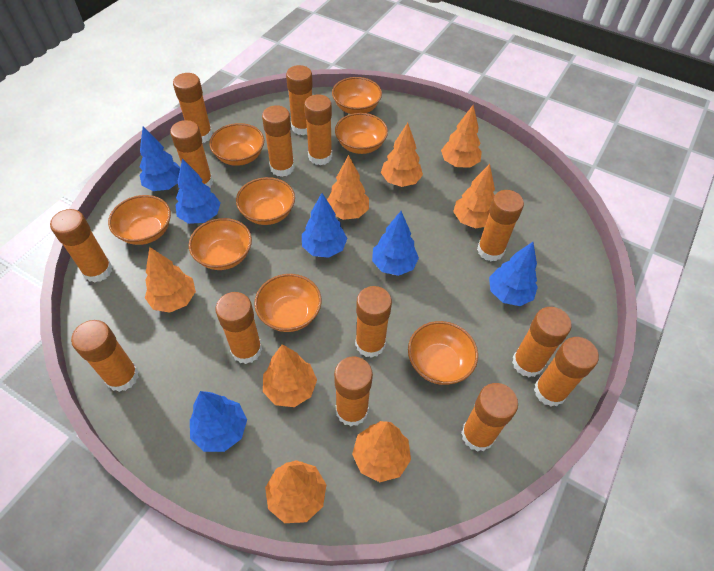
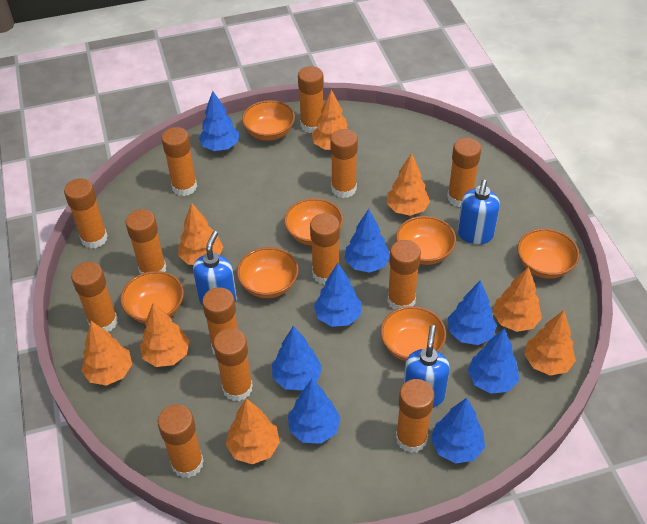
blue soap dispenser: none = 0 -> [193,231,237,306] [404,325,450,408] [457,180,500,244] = 3
blue tree: [140,127,180,191] [175,159,220,224] [190,391,247,452] [302,193,347,258] [372,211,419,276] [489,242,538,306] = 6 -> [199,91,239,151] [272,326,322,390] [288,379,341,444] [314,263,362,327] [345,209,390,273] [431,398,485,464] [448,280,497,345] [468,329,519,394] = 8
orange bowl: [108,195,171,245] [189,218,252,270] [209,123,264,166] [236,177,295,225] [254,274,321,332] [332,77,382,114] [335,113,388,154] [408,321,478,385] = 8 -> [120,271,184,323] [237,247,299,298] [242,100,295,141] [284,198,343,246] [381,306,446,361] [396,216,456,265] [517,229,580,279] = 7
orange glue stick: [50,209,113,283] [71,320,139,392] [170,120,213,188] [173,73,213,143] [215,292,262,364] [262,105,295,177] [286,65,313,135] [304,94,332,165] [334,356,373,426] [355,286,392,358] [461,383,518,452] [477,190,524,261] [512,307,571,377] [534,337,599,407] = 14 -> [64,178,108,249] [71,262,118,332] [125,209,166,274] [158,404,204,478] [161,127,197,196] [202,287,238,355] [213,328,253,401] [298,66,324,133] [310,213,340,285] [330,129,358,198] [387,240,421,310] [396,379,435,453] [447,138,481,207] = 13

